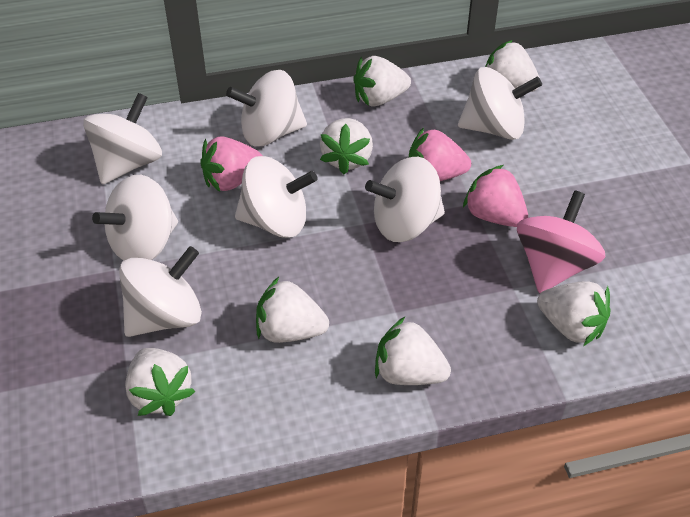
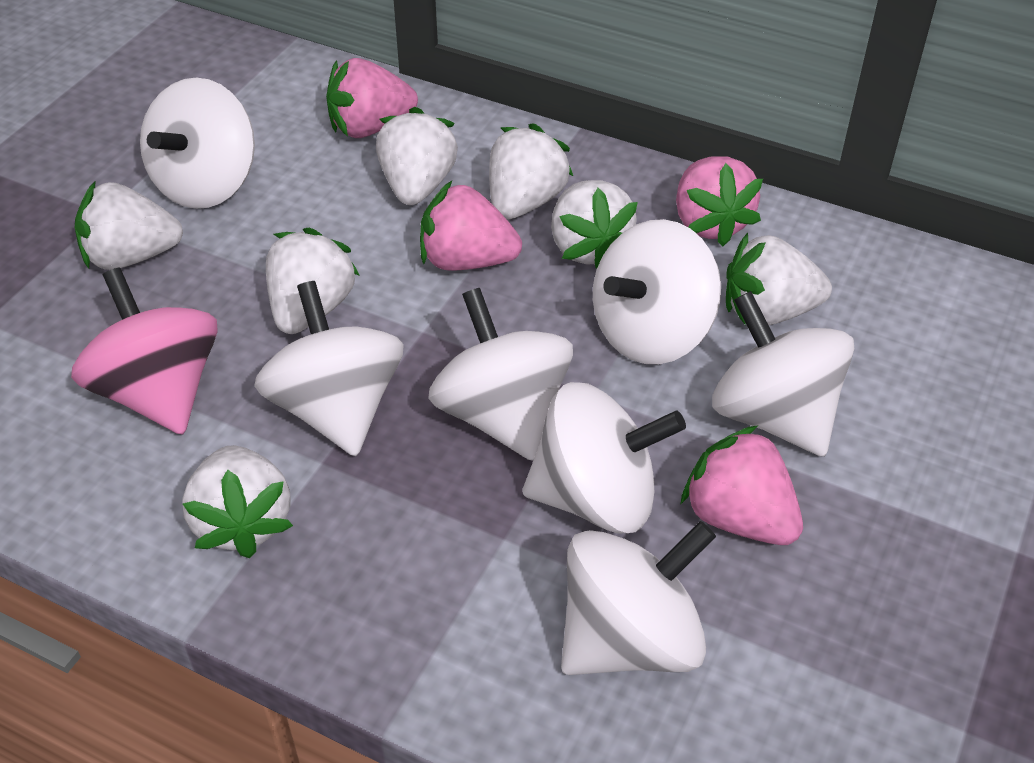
pink strawberry: [200,136,262,192] [409,127,471,181] [463,165,528,227] = 3 -> [326,58,418,138] [420,181,522,271] [676,156,763,246] [681,425,803,545] = 4

